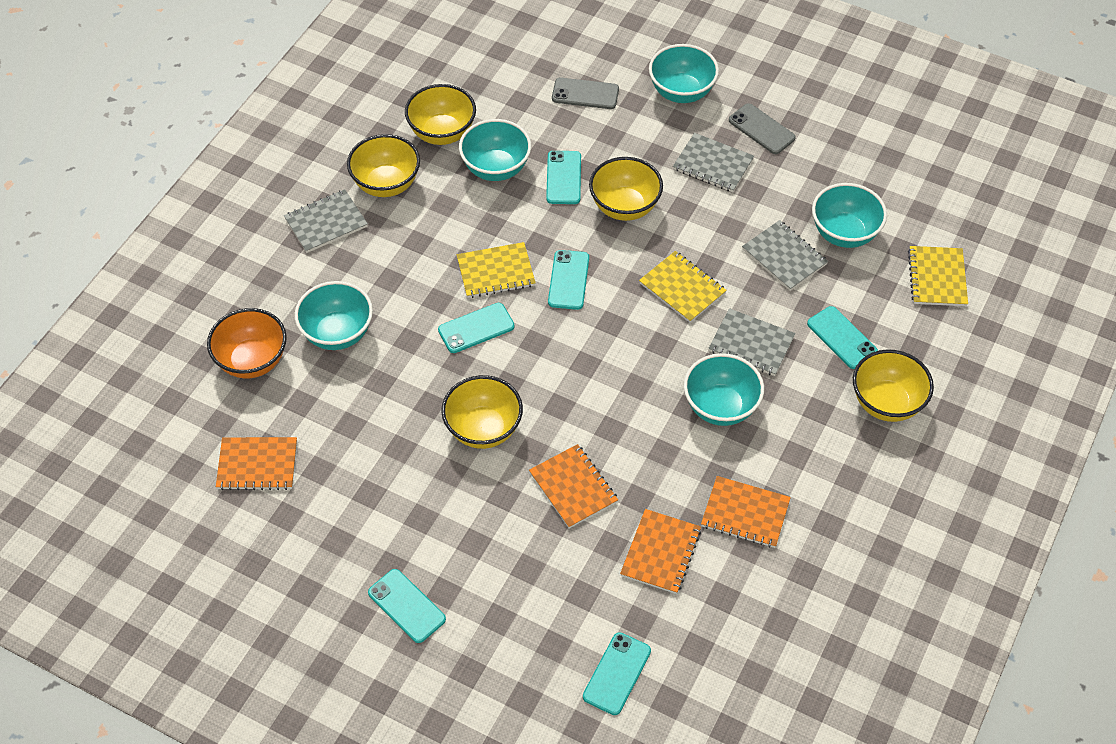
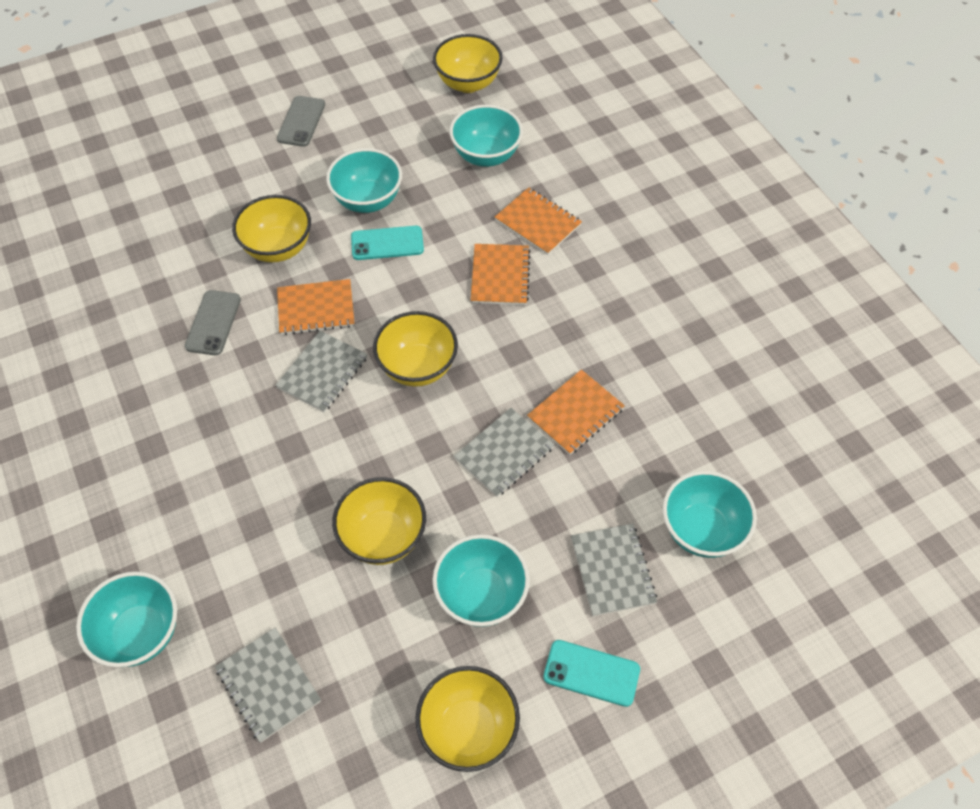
orange bowl: [207,308,287,378] = 1 -> none = 0
turquoise phone: [368,569,446,643] [438,303,515,353] [546,151,581,204] [548,250,589,310] [583,632,651,715] [807,306,878,369] = 6 -> [351,226,424,260] [543,640,640,707] = 2
yellow notebook: [457,242,536,298] [639,251,727,323] [908,246,968,306] = 3 -> none = 0

